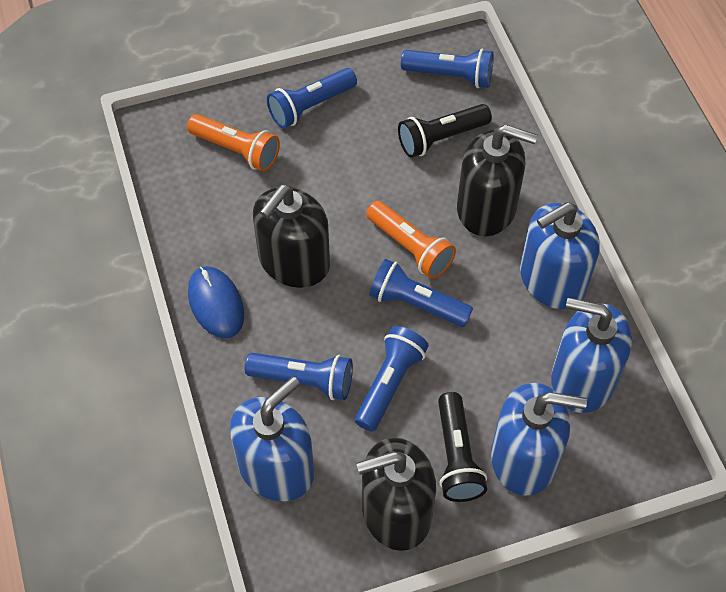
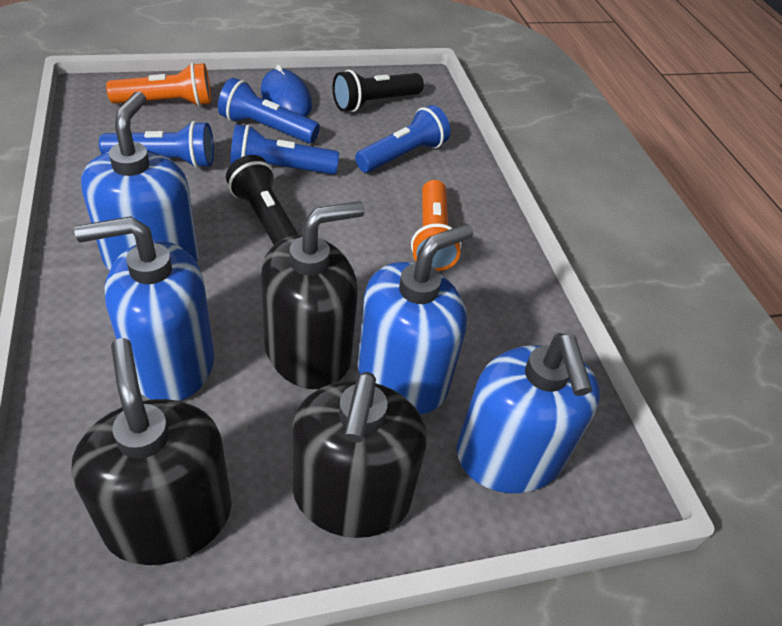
blue flashlight: [245,353,353,400] [267,68,357,128] [355,326,429,431] [369,259,473,327] [401,49,494,88] = 5 -> [99,121,214,168] [218,78,320,143] [230,124,339,174] [355,105,450,173] = 4

